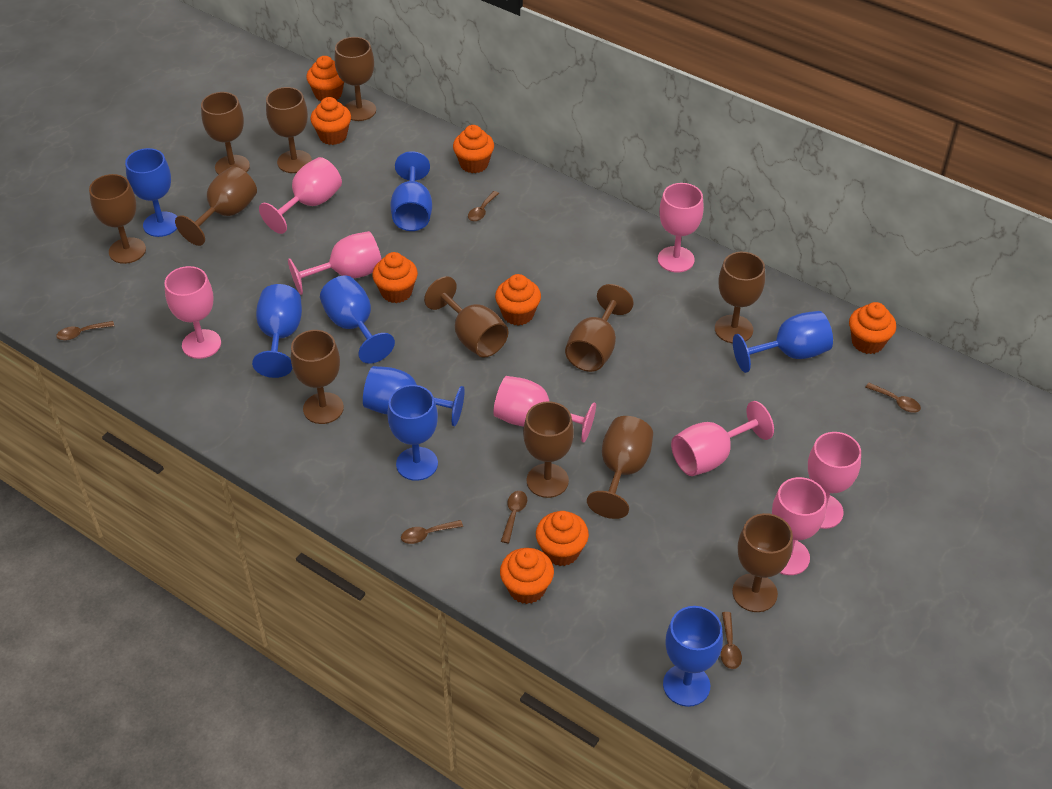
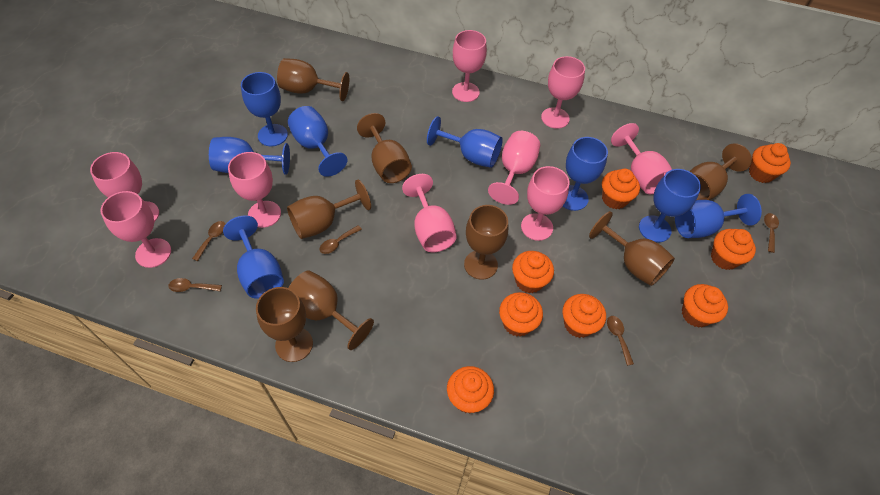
brown goblet: [89,174,146,264] [175,166,257,246] [201,92,250,175] [266,87,312,173] [291,330,344,424] [334,37,376,121] [424,276,508,358] [523,401,574,498] [565,284,634,372] [587,416,653,519] [715,252,765,343] [732,513,793,612] = 12 -> [256,287,313,362] [277,58,349,101] [287,180,371,239] [288,270,374,350] [357,113,412,183] [464,205,508,280] [589,211,675,286] [689,143,752,200] = 8
brown spoon: [56,321,114,340] [401,520,463,544] [468,191,499,222] [501,491,527,544] [721,612,742,669] [865,383,921,413] = 6 -> [168,278,222,292] [192,221,225,261] [320,225,362,254] [607,316,634,366] [764,213,779,253] = 5
pink goblet: [164,266,221,359] [259,157,342,234] [288,231,382,295] [493,376,596,442] [658,183,704,273] [671,401,774,476] [772,477,827,575] [808,432,861,529] = 8 -> [90,152,159,222] [100,191,171,268] [228,152,281,228] [402,174,457,252] [452,30,487,102] [488,131,540,205] [521,166,570,241] [541,56,585,129] [611,123,672,194] = 9

